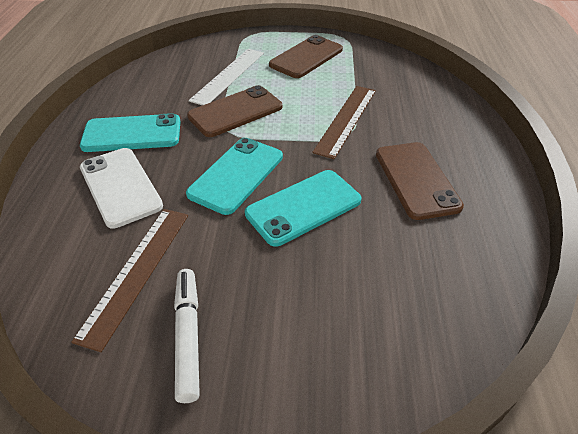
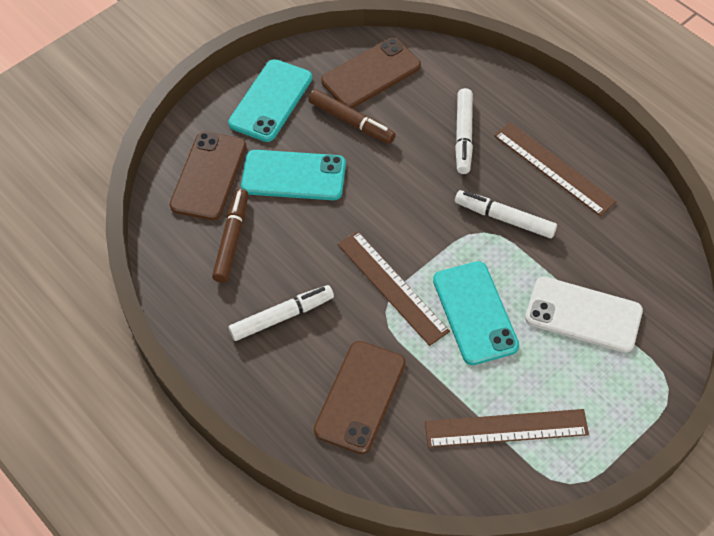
brown marker: none = 0 -> [212,189,248,283] [308,89,396,144] = 2
brown ruler: [71,209,188,352] [312,86,376,159] = 2 -> [337,231,450,346] [425,409,589,448] [494,122,617,216] = 3
white marker: [174,269,200,403] = 1 -> [228,285,334,341] [455,88,473,174] [455,190,557,238] = 3
white ruler: [189,49,264,105] = 1 -> none = 0

